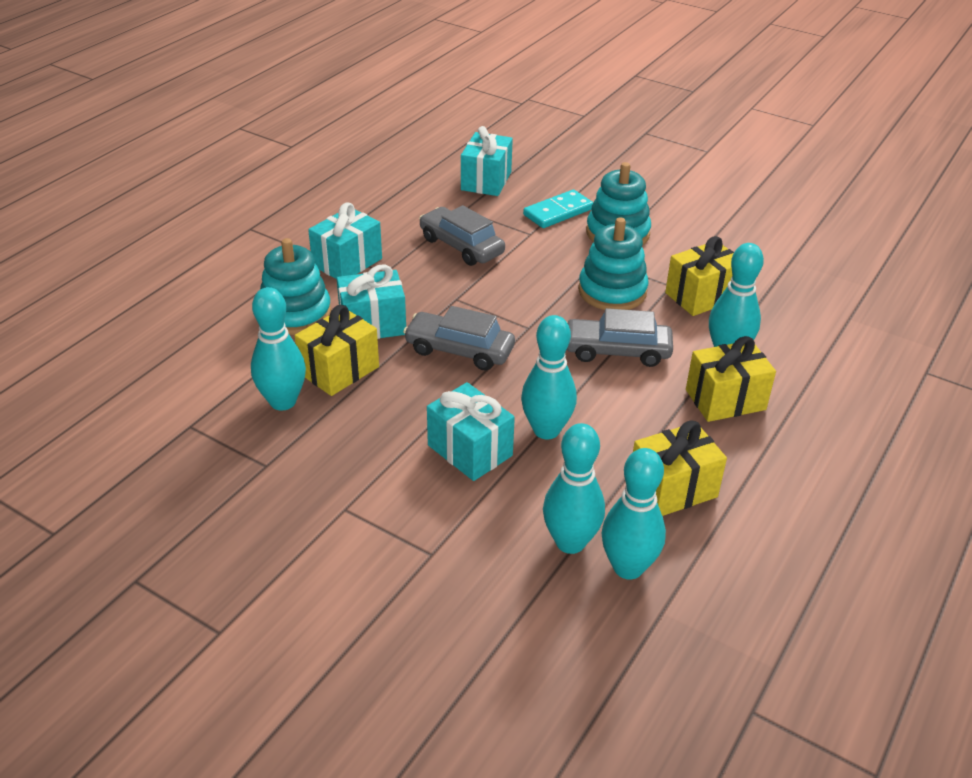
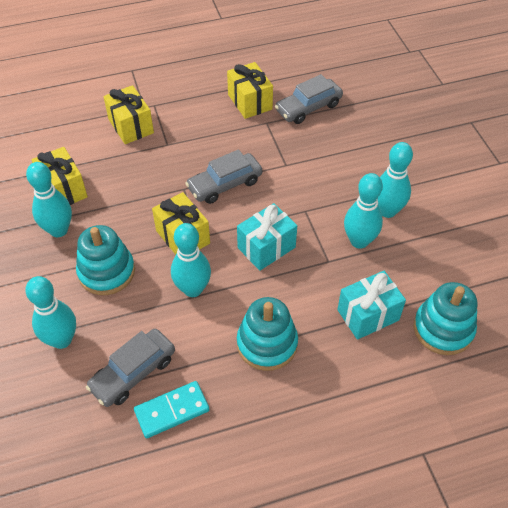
turquoise gift: [308,202,382,279] [337,264,406,339] [427,382,515,481] [461,126,513,196] = 4 -> [237,203,297,271] [337,271,406,340] = 2

